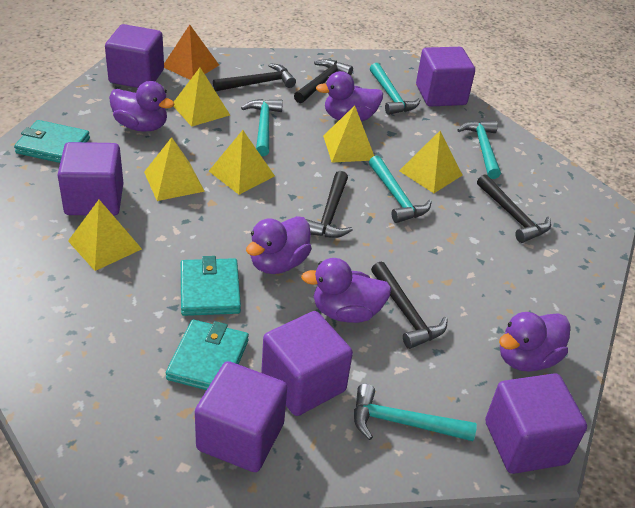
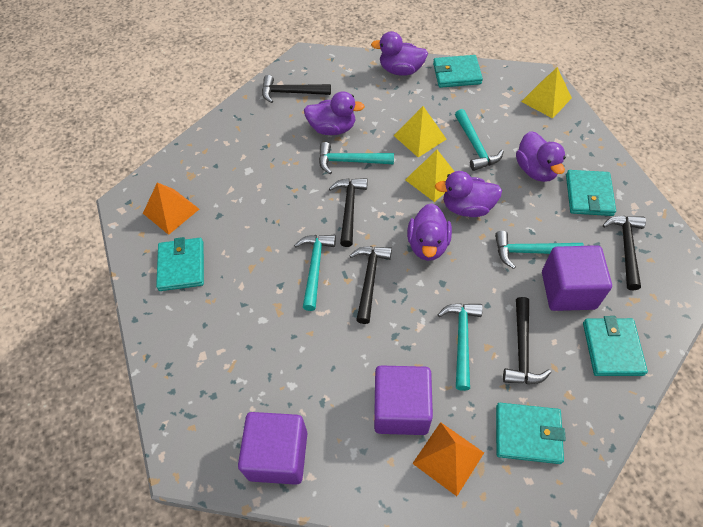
orange pyramid: [164,25,219,80] = 1 -> [143,182,199,235] [412,422,484,496] = 2
purple cube: [58,142,123,216] [105,24,164,88] [195,361,287,472] [261,311,353,416] [416,47,475,107] [485,373,587,474] = 6 -> [238,412,307,485] [374,366,433,435] [542,245,612,311] = 3
turquoise wallet: [14,120,90,163] [166,320,249,390] [181,256,241,316] = 3 -> [156,237,204,291] [433,55,483,88] [496,403,566,464] [566,170,616,216] [583,316,648,376] = 5
yellow pyramid: [68,200,142,271] [144,137,205,201] [173,68,230,127] [209,130,275,195] [323,105,374,163] [399,131,462,193] = 6 -> [393,106,446,157] [405,150,455,202] [521,67,572,118] = 3

